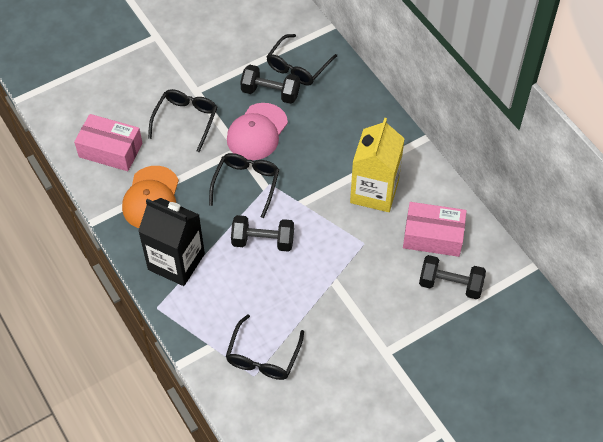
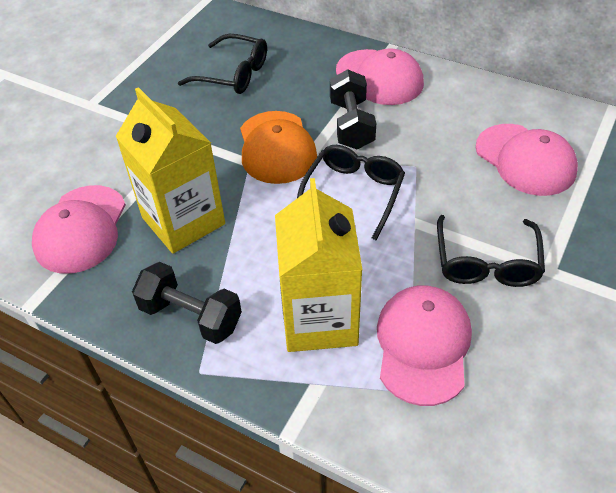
black carton: [138,198,205,286] = 1 -> none = 0
black dumbbell: [231,215,294,252] [240,65,300,104] [419,255,486,299] = 3 -> [132,262,242,344] [330,69,376,149] = 2
black glasses: [148,89,217,152] [209,153,279,218] [226,314,304,380] [266,34,337,85] = 4 -> [178,34,267,94] [297,145,405,241] [437,215,545,287] = 3
pink box: [74,114,142,171] [403,202,467,257] = 2 -> none = 0
pink cap: [227,103,288,160] = 1 -> [32,185,126,274] [336,48,424,105] [377,286,472,406] [476,124,578,196] = 4
yellow carton: [350,118,405,212] = 1 -> [115,87,225,254] [275,178,363,352] = 2

